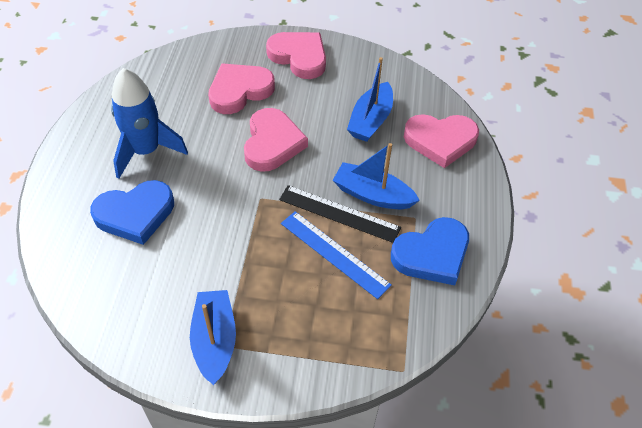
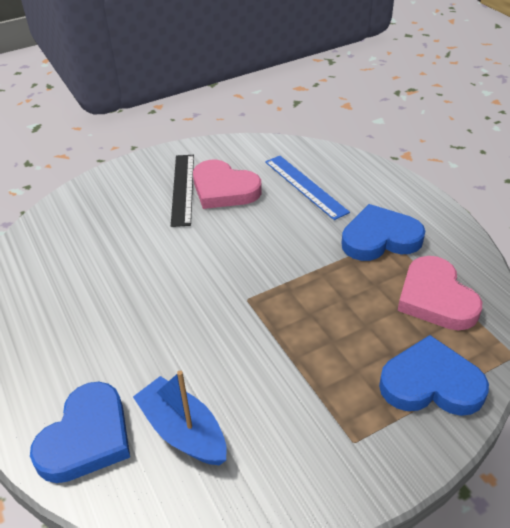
blue boat: [190,290,236,385] [333,143,420,209] [347,57,393,142] = 3 -> [133,371,227,465] = 1
blue heart: [90,180,174,245] [391,217,469,285] = 2 -> [30,382,130,483] [341,204,425,261] [379,335,489,416] = 3
blue rocket: [111,68,188,179] = 1 -> none = 0
pink heart: [208,63,275,114] [244,108,308,172] [266,32,326,79] [404,114,479,168] = 4 -> [193,159,262,209] [398,256,482,330] = 2

